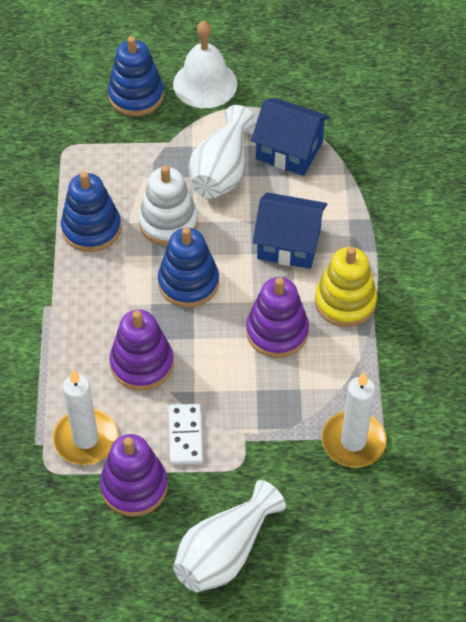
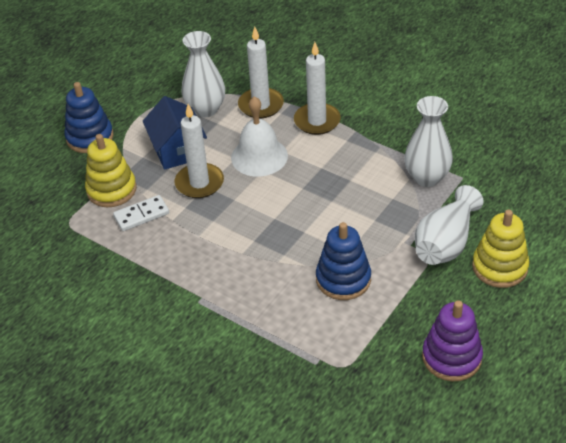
blue house: [251,98,330,176] [253,192,327,269] = 2 -> [143,96,207,170] = 1
blue stacking toy: [61,171,121,252] [108,36,164,116] [158,227,219,308] = 3 -> [64,82,113,153] [316,222,371,300] = 2
purple stacking toy: [100,434,168,517] [109,310,173,391] [246,277,309,358] = 3 -> [422,300,483,381] = 1
white candle: [53,369,118,465] [322,372,387,468] = 2 -> [175,104,224,198] [238,27,284,118] [294,42,341,135] = 3
white stacking toy: [138,165,198,246] = 1 -> none = 0
white vase: [173,480,286,592] [189,105,256,199] = 2 -> [181,31,225,117] [404,96,453,187] [415,185,484,265] = 3
yellow stacking toy: [315,247,377,327] = 1 -> [85,134,136,207] [472,209,530,288] = 2

